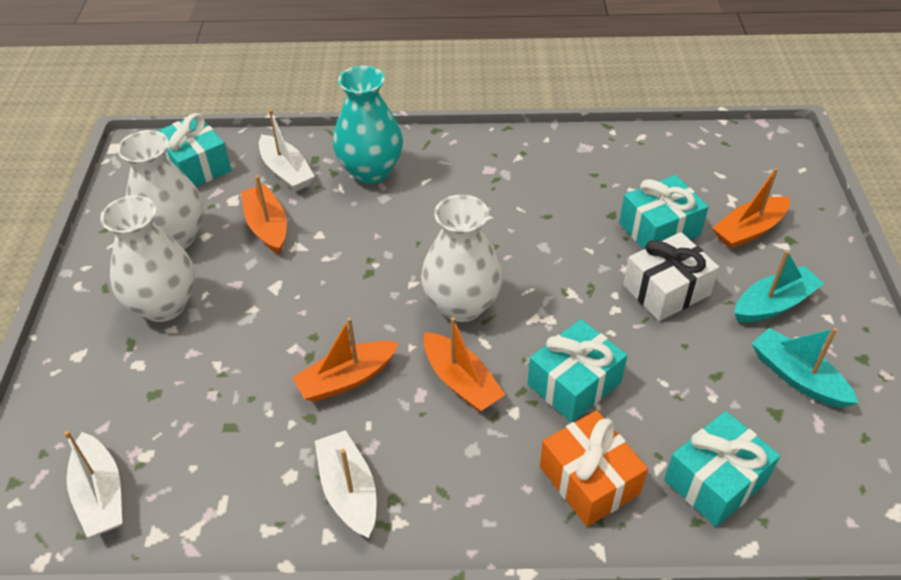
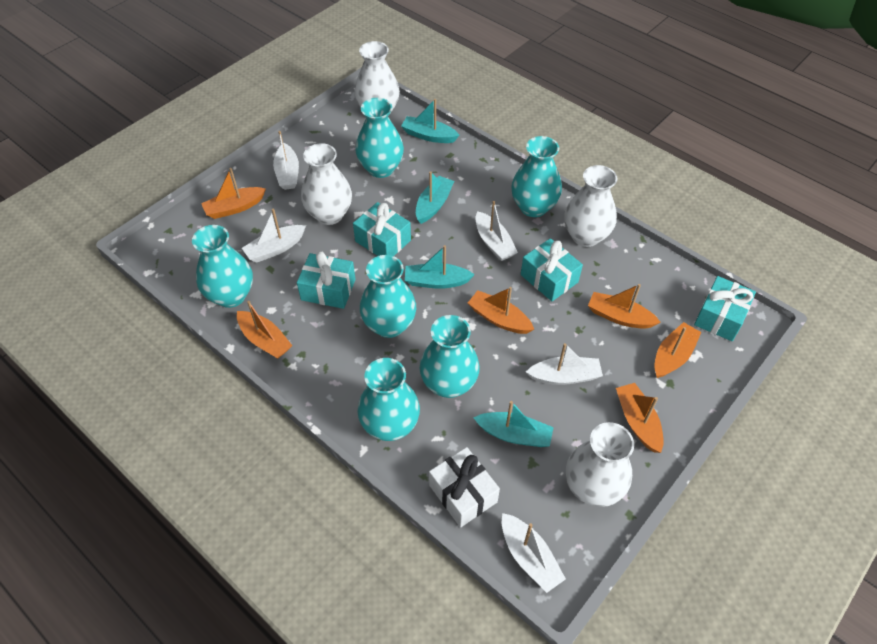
orange boat: [241,175,287,254] [292,317,399,402] [423,317,505,412] [713,168,790,249] = 4 -> [201,168,266,219] [237,301,293,359] [468,287,534,334] [588,284,661,329] [616,383,664,453] [654,322,701,378] = 6
orange gift: [540,410,648,527] = 1 -> none = 0
turquoise boat: [734,250,824,322] [752,327,858,408] = 2 -> [401,99,459,143] [405,245,475,289] [416,171,454,224] [473,401,554,447] = 4
turquoise vase: [333,66,403,184] = 1 -> [192,225,253,308] [356,98,404,178] [357,358,420,441] [360,255,416,338] [420,315,480,398] [511,136,562,217] = 6
white boat: [64,431,122,537] [259,109,315,192] [315,430,376,538] = 3 -> [242,209,306,263] [273,131,299,190] [476,201,518,261] [502,513,566,593] [526,343,603,385] = 5
white vase: [100,195,195,322] [117,130,204,249] [421,194,503,322] = 3 -> [301,143,352,225] [354,41,400,115] [564,165,617,247] [566,422,634,507] = 4

